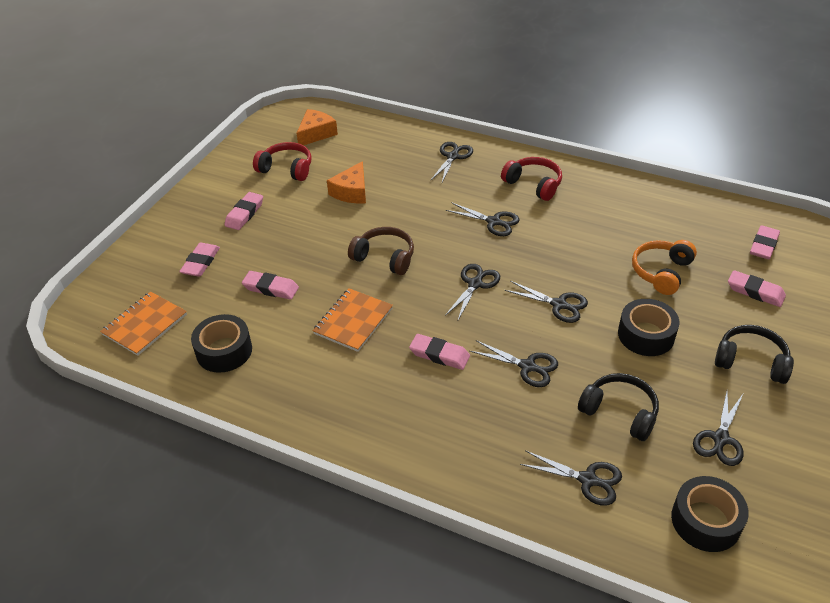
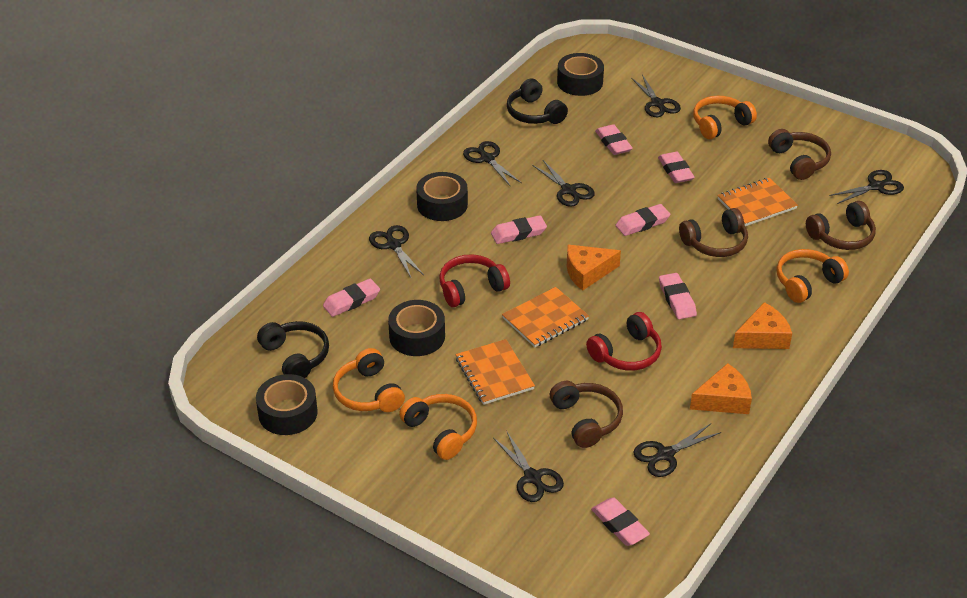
black tape: [191,314,252,373] [618,299,679,356] [671,476,749,552] = 3 -> [256,374,318,435] [388,300,445,356] [416,172,468,221] [557,53,604,96] = 4
brown headphones: [348,227,414,275] = 1 -> [550,381,623,448] [679,208,748,257] [768,129,831,180] [806,201,876,250] = 4
orange cheese: [297,109,338,145] [327,161,366,204] = 2 -> [567,245,621,290] [690,363,752,414] [733,302,792,349] = 3
orange headphones: [632,240,697,295] = 1 -> [333,348,405,412] [399,394,477,460] [693,96,757,139] [777,249,849,303] = 4
orange notebook: [100,291,187,356] [313,288,393,352] = 2 -> [455,339,535,405] [502,287,589,347] [718,178,798,226] = 3
pink eraser: [179,243,220,277] [224,192,263,230] [242,271,299,300] [409,334,470,370] [728,270,786,307] [750,225,780,259] = 6 -> [323,278,380,317] [491,215,547,244] [591,498,650,546] [595,124,633,155] [616,204,670,236] [658,152,695,183] [659,273,697,319] = 7

